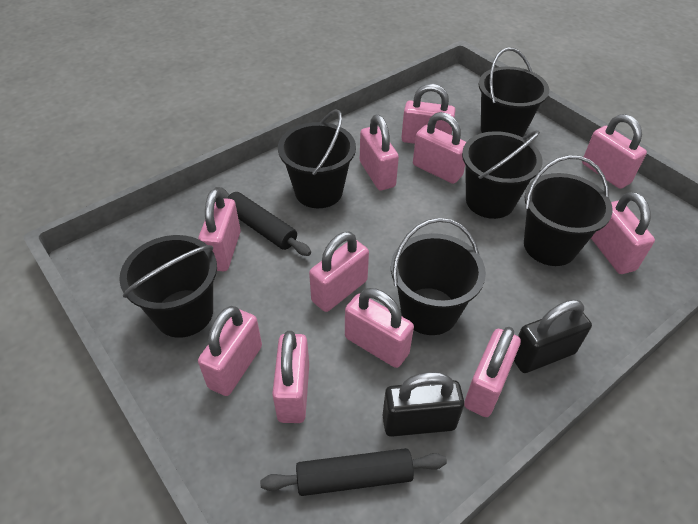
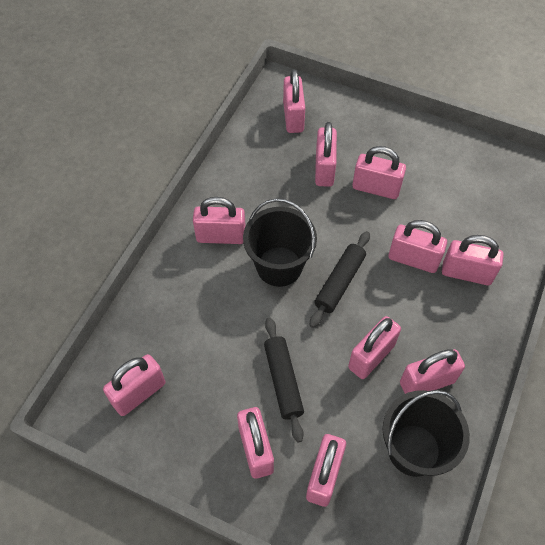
black bucket: [119,235,217,338] [278,110,356,208] [391,218,486,335] [462,130,543,219] [478,47,549,137] [524,155,613,266] = 6 -> [243,198,317,287] [383,390,470,477] = 2
black padlock: [383,372,464,437] [514,299,592,373] = 2 -> none = 0

